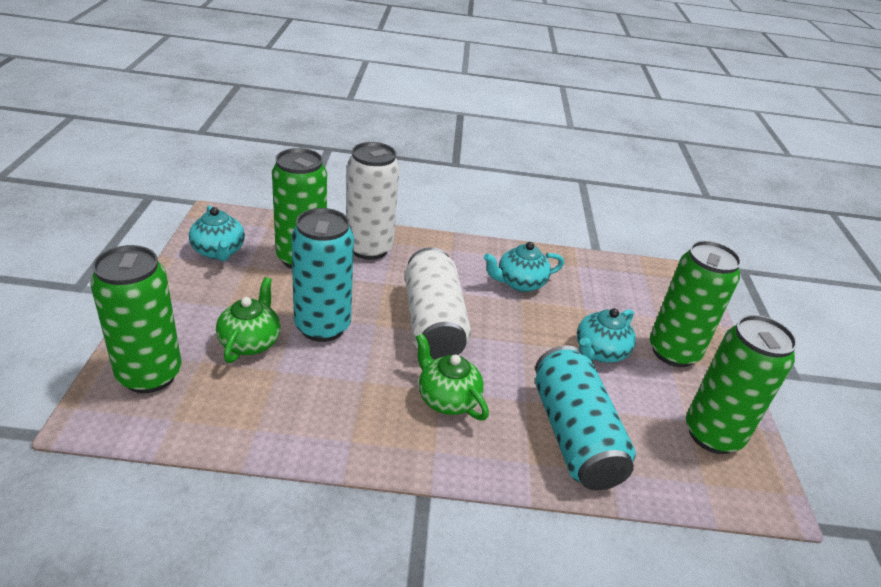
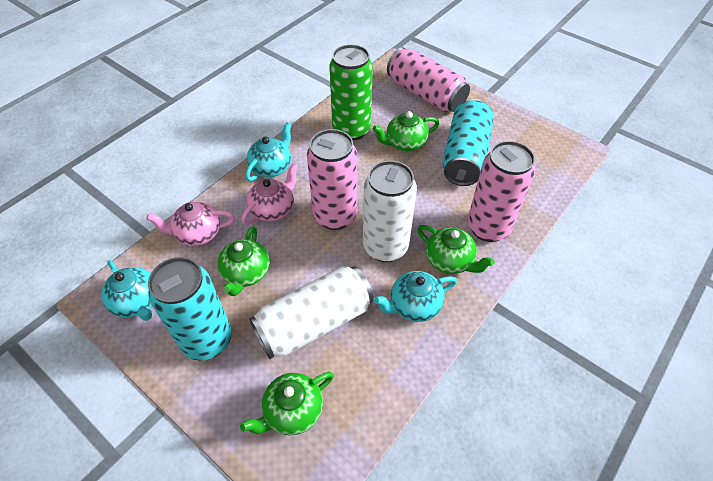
green can: [90,245,182,393] [272,148,327,269] [650,241,742,367] [686,315,797,454] = 4 -> [329,44,373,141] = 1
green teapot: [216,277,281,363] [416,333,489,420] = 2 -> [217,226,270,296] [240,372,334,435] [373,111,439,151] [417,225,494,274] = 4
pink can: none = 0 -> [307,129,357,230] [387,47,470,112] [468,141,535,242] = 3
pink teapot: none = 0 -> [146,202,235,246] [241,164,298,225] = 2

